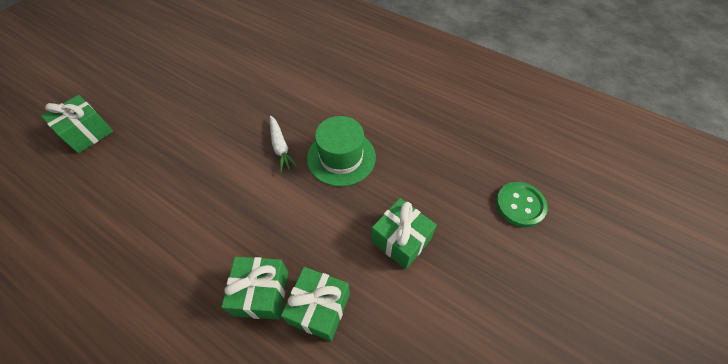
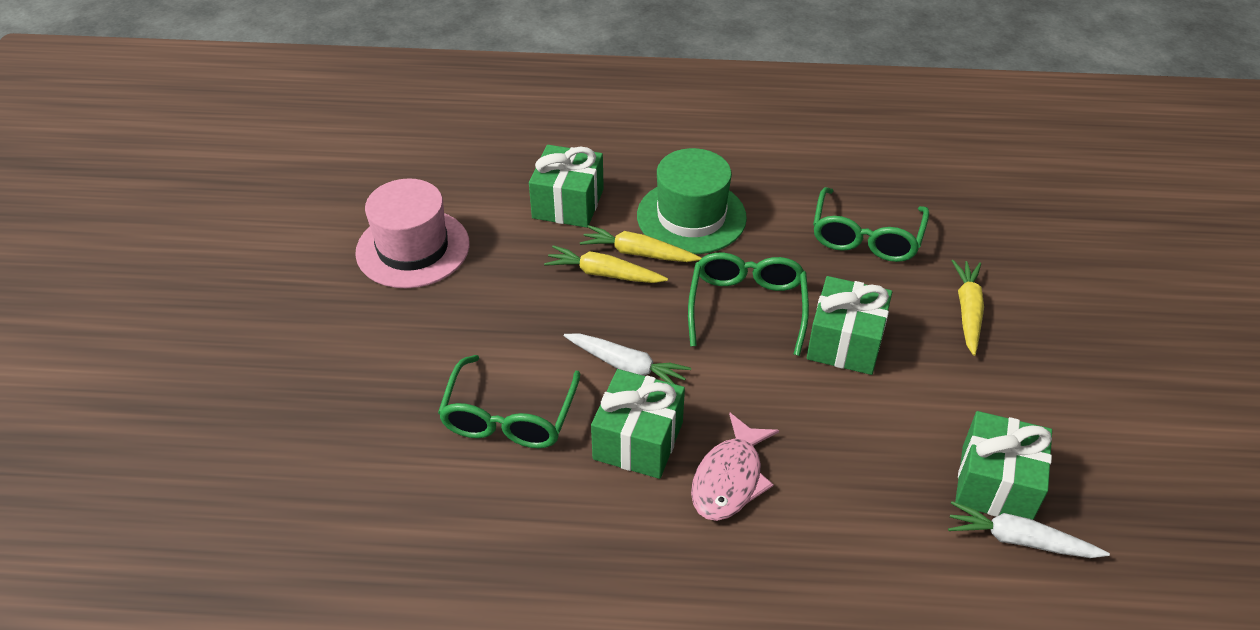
green button: [496,182,548,227] = 1 -> none = 0
green glasses: none = 0 -> [438,355,580,448] [688,253,809,356] [813,187,929,262] = 3
pink fish: none = 0 -> [691,413,779,521] = 1
pink hat: none = 0 -> [355,178,470,288] = 1
white carrot: [270,115,298,172] = 1 -> [564,333,691,384] [948,501,1110,558] = 2
yellow carrot: none = 0 -> [544,245,668,283] [580,225,701,262] [952,260,984,356] = 3

